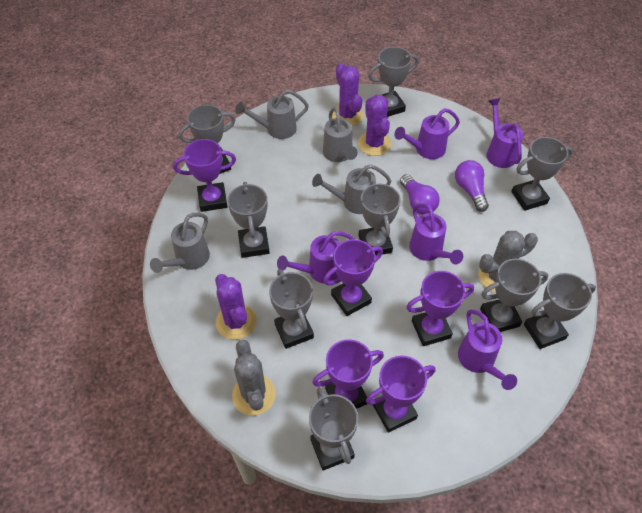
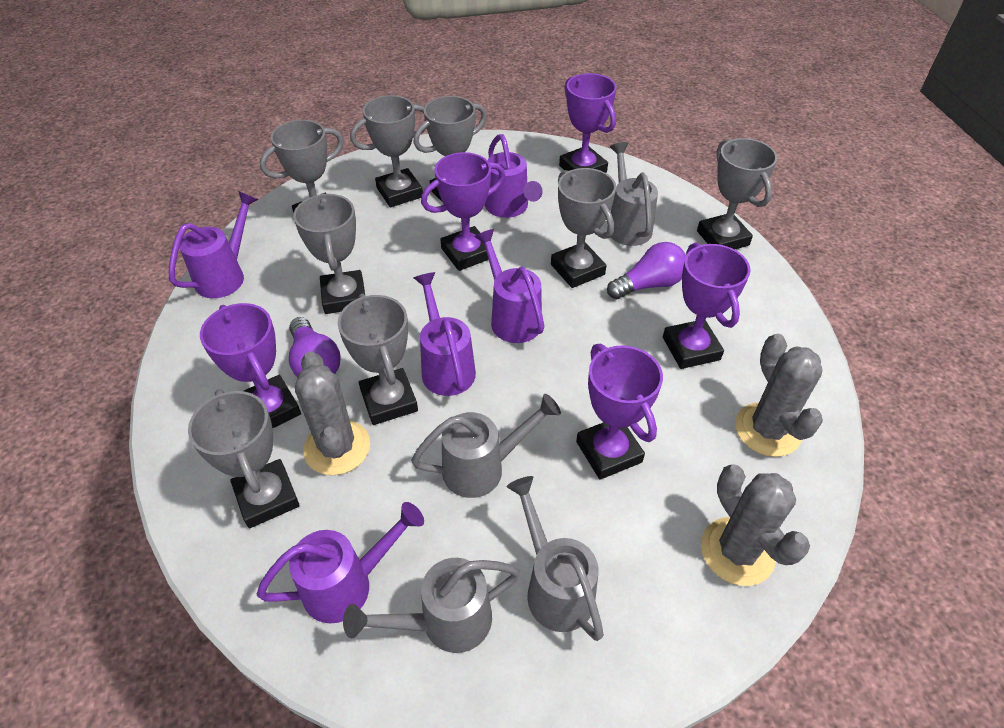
grey cactus: [232,340,276,416] [478,231,538,293] = 2 -> [295,351,370,475] [701,465,810,586] [735,334,823,457] = 3
grey trophy: [179,105,236,174] [227,182,270,258] [269,269,314,349] [309,387,358,471] [358,181,401,256] [368,47,419,117] [480,259,548,332] [511,137,573,211] [524,273,596,349] = 9 -> [188,389,300,528] [260,120,344,213] [293,193,365,314] [338,293,418,425] [350,95,427,207] [414,96,487,201] [551,168,616,288] [697,138,777,250] = 8
purple cactus: [215,274,256,340] [332,63,364,126] [358,95,391,156] = 3 -> none = 0

